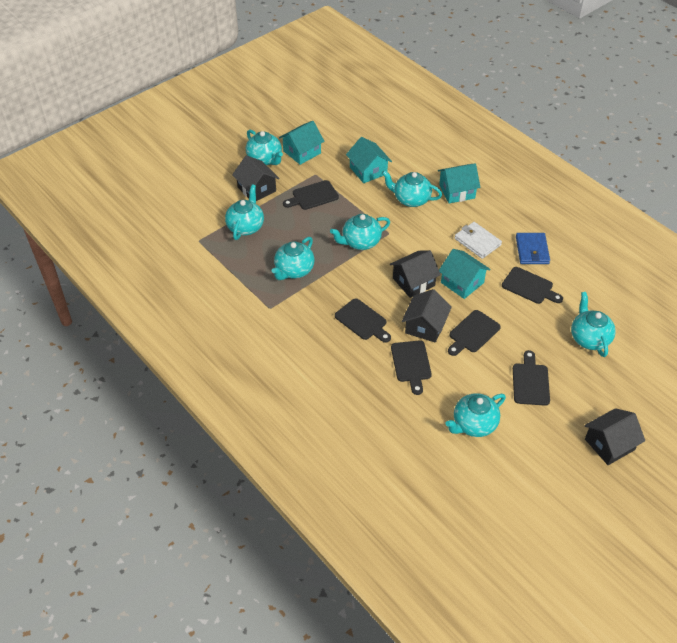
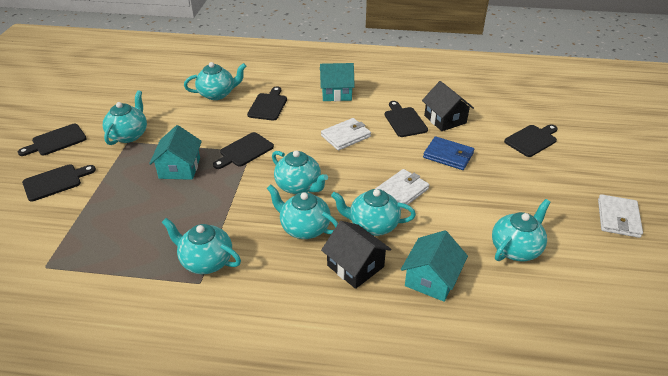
black house: [232,155,279,201] [390,250,441,298] [402,289,452,343] [584,408,645,465] = 4 -> [321,221,391,289] [422,81,474,131] = 2
turquoise house: [279,121,325,165] [346,137,392,183] [438,163,480,203] [439,249,491,299] = 4 -> [149,125,202,180] [320,63,355,101] [401,230,468,302] = 3
white wallet: [454,222,502,259] = 1 -> [321,118,371,151] [375,169,429,210] [598,194,643,238] = 3

